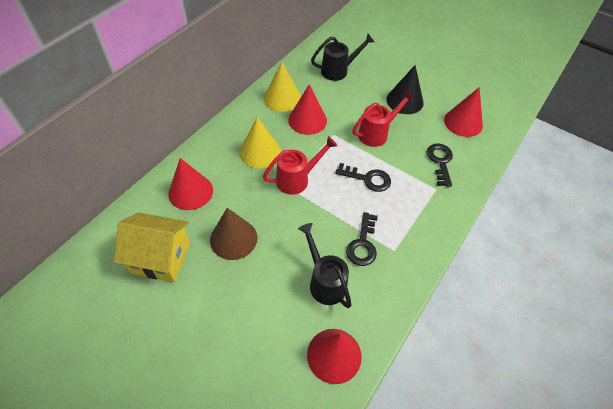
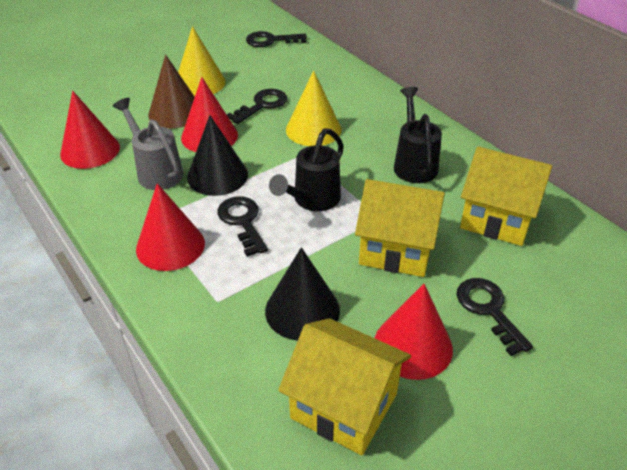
black cone: [386,65,424,114] = 1 -> [187,115,248,196] [265,247,340,340] = 2
black key: [336,163,391,192] [346,212,378,266] [427,143,453,187] = 3 -> [217,196,268,257] [227,89,287,124] [246,31,307,47] [457,278,533,356] = 4
grey watering can: none = 0 -> [113,98,183,190] = 1
red watering can: [263,136,337,195] [352,90,415,147] = 2 -> none = 0
yellow house: [114,212,190,282] = 1 -> [278,318,411,455] [355,179,445,277] [460,147,552,246] = 3

